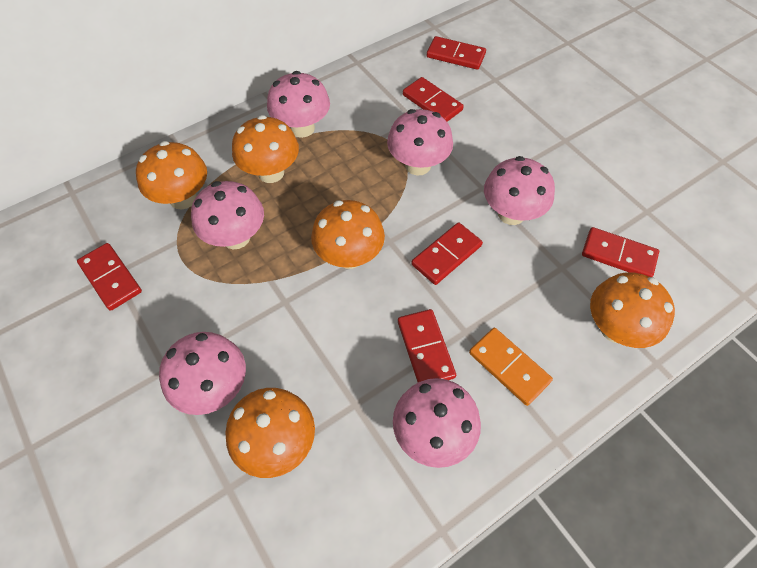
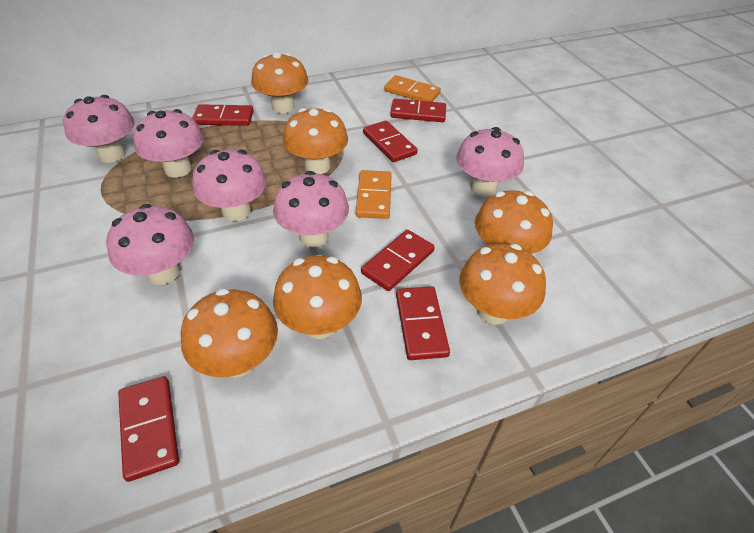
orange domino: [469,328,553,406] = 1 -> [356,170,392,219] [384,75,441,102] = 2
orange mushroom: [136,141,207,210] [225,388,315,478] [232,115,299,183] [311,200,385,269] [590,272,675,348] = 5 -> [181,288,278,377] [251,52,308,113] [273,255,362,339] [283,108,348,174] [459,243,546,325] [475,190,553,254] = 6

